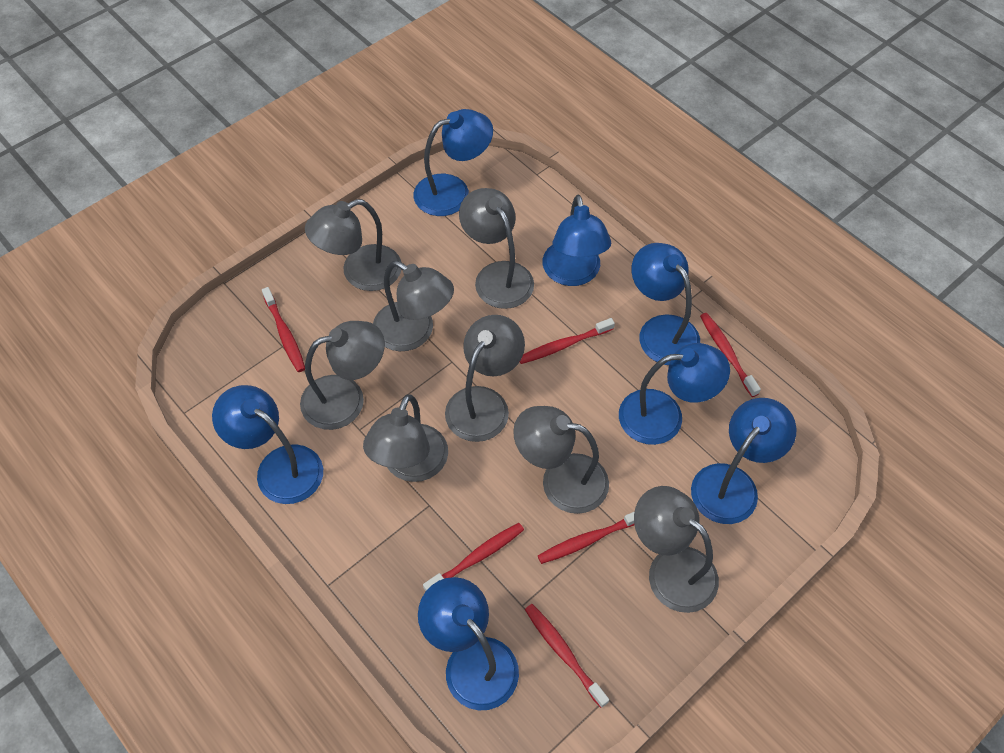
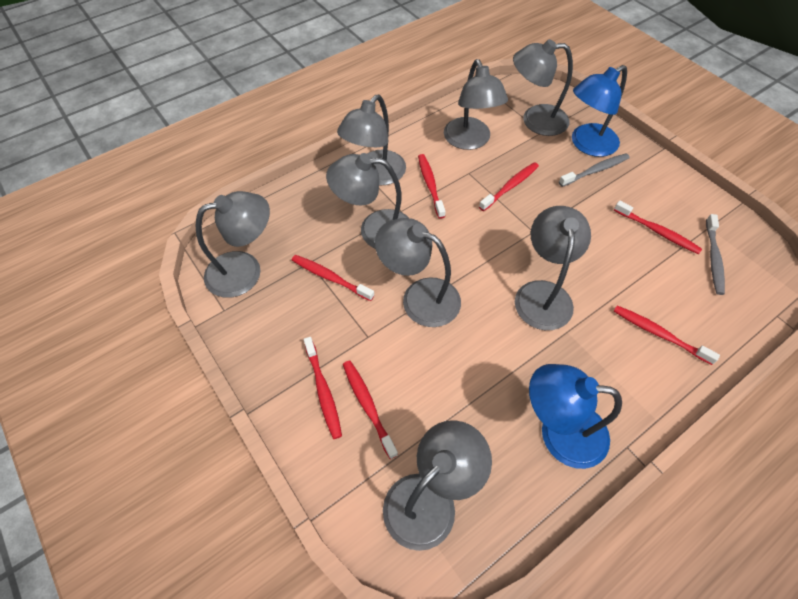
blue lamp: [212,385,323,504] [414,109,493,216] [418,577,519,710] [543,195,611,286] [619,343,730,445] [631,243,700,365] [691,398,796,524] = 7 -> [529,364,622,469] [572,65,627,157] = 2
grey toothbrush: none = 0 -> [559,153,630,187] [706,214,725,295] = 2
red toothbrush: [262,287,305,372] [423,523,524,591] [520,318,615,364] [525,604,609,708] [538,511,635,564] [700,313,761,397] = 6 -> [292,255,374,301] [304,337,342,439] [343,360,398,459] [418,154,445,219] [479,162,539,211] [614,201,702,254] [614,305,720,365] = 7

